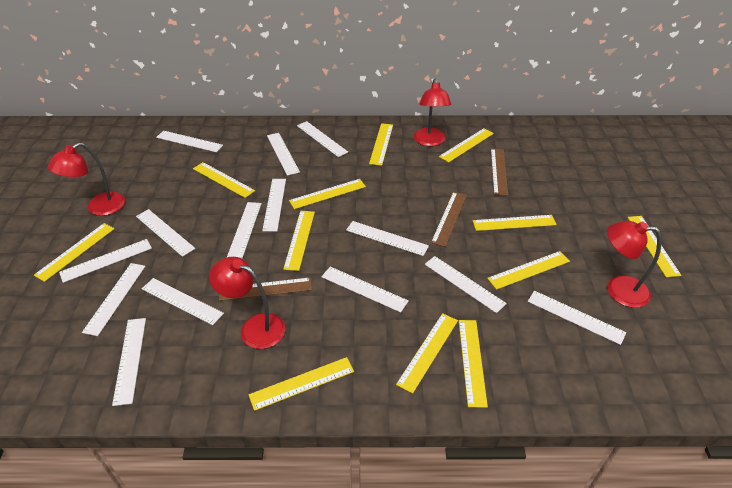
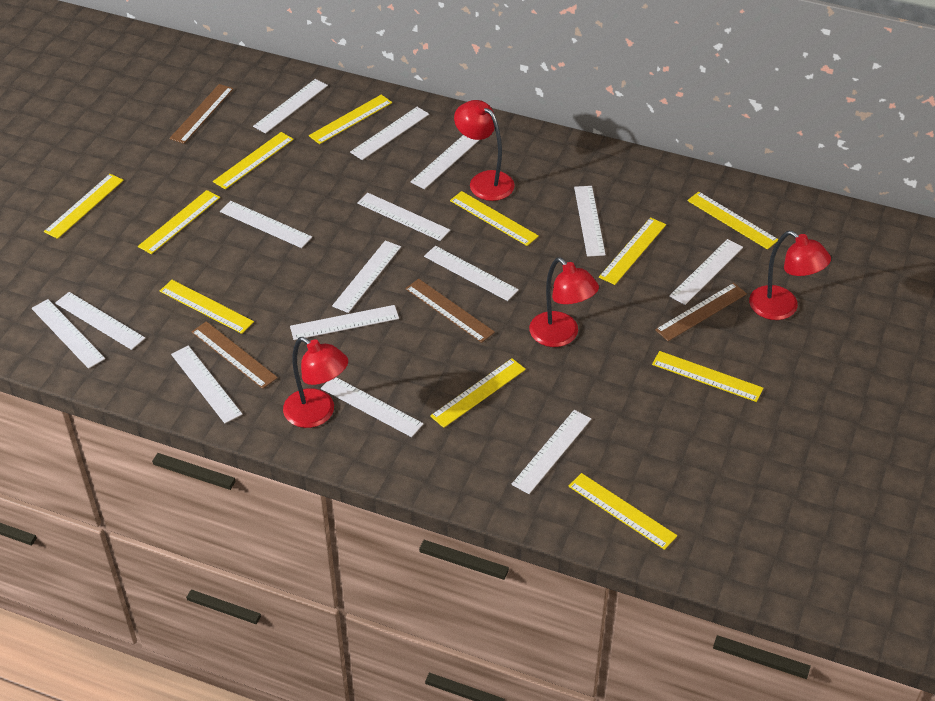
brown ruler: [219,277,312,301] [431,192,467,247] [491,149,508,196] = 3 -> [169,84,233,144] [191,321,278,389] [405,279,495,343] [655,283,747,341] = 4
white ruler: [59,239,152,283] [82,263,145,336] [112,318,146,406] [136,209,195,257] [142,278,224,325] [156,131,223,152] [227,202,262,259] [262,179,286,232] [267,133,300,176] [297,121,348,157] [322,267,409,313] [346,221,429,256] [425,256,507,313] [528,291,626,345] = 14 -> [32,299,105,369] [55,292,145,350] [171,346,243,424] [220,201,312,248] [253,79,328,133] [290,305,399,340] [321,377,424,437] [332,240,401,313] [350,107,429,160] [357,193,450,241] [411,135,479,189] [424,246,519,301] [511,410,591,494] [574,186,606,257] [669,239,743,305] = 15
yellow ruler: [34,223,114,282] [193,162,255,198] [249,357,354,411] [283,211,315,271] [289,179,366,209] [369,123,393,166] [396,313,458,394] [439,128,494,162] [459,320,488,408] [473,215,557,231] [487,251,570,290] [628,216,681,277] = 12 -> [44,174,124,239] [138,190,220,254] [160,280,254,334] [213,132,294,189] [309,95,392,144] [430,358,526,428] [450,191,539,246] [569,473,677,550] [599,217,666,285] [652,351,763,402] [687,192,779,250] = 11

